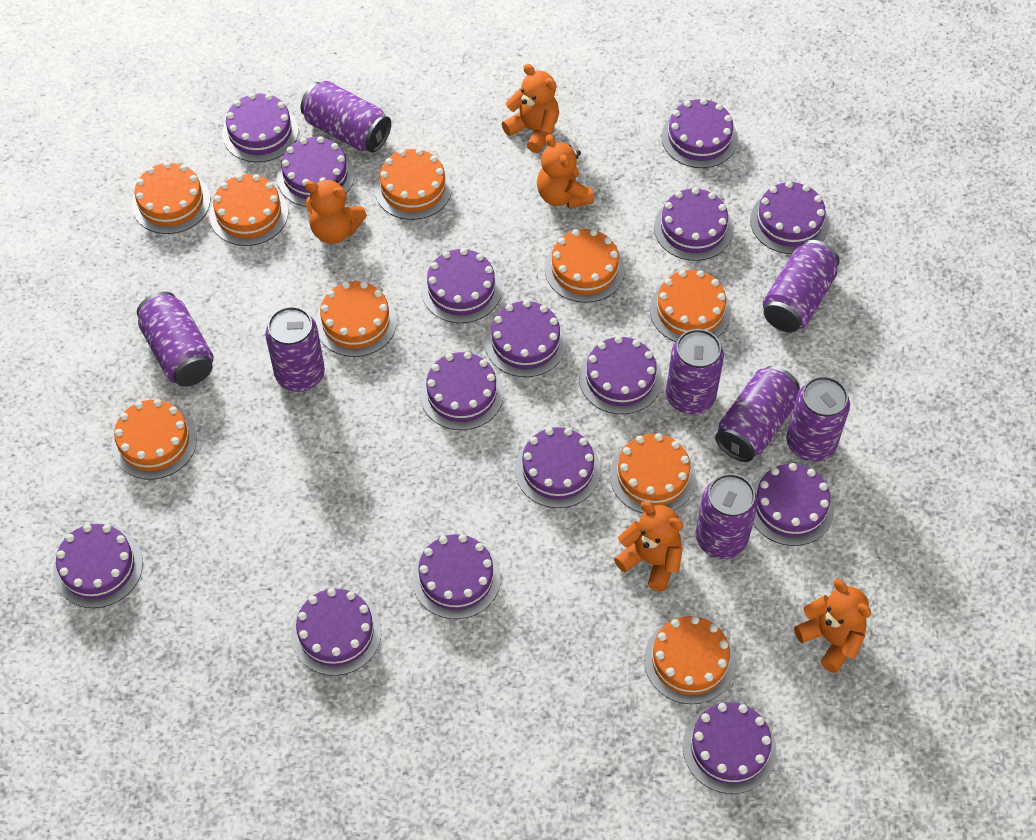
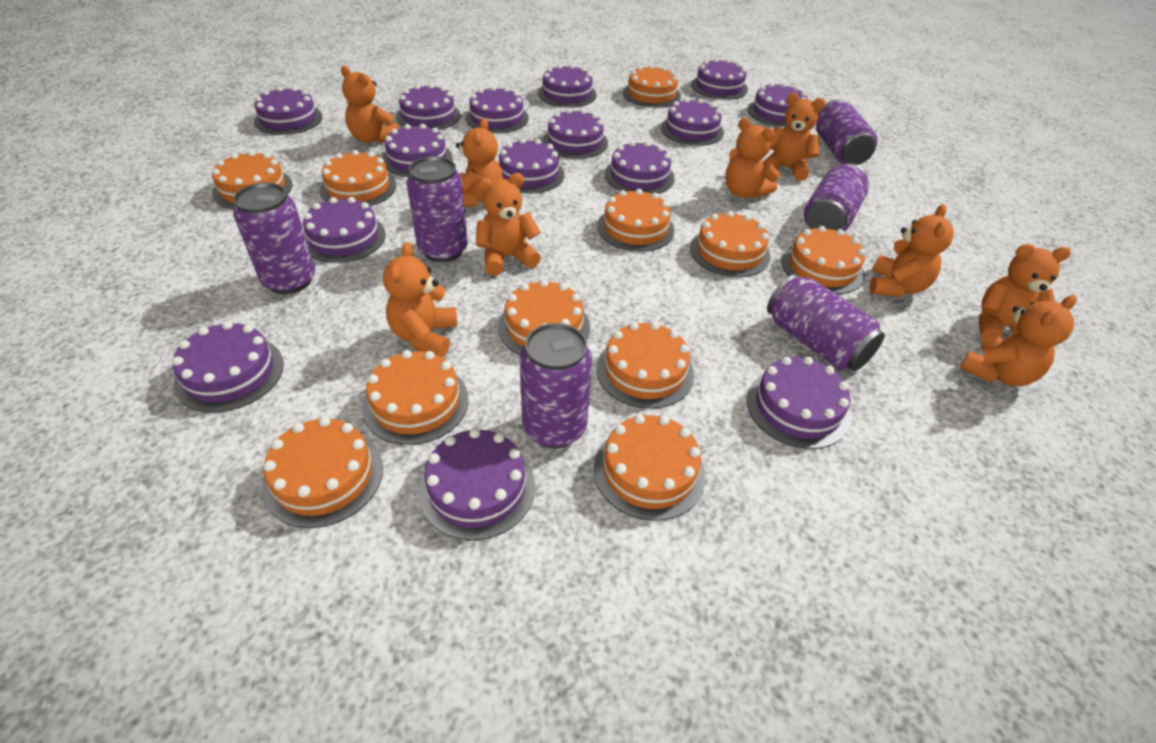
orange cake: [111,399,197,479] [132,162,210,234] [210,174,288,246] [315,281,397,357] [374,148,452,220] [545,229,625,303] [610,433,696,513] [644,616,735,704] [650,270,731,342] = 9 -> [212,150,293,209] [262,417,383,528] [320,150,396,206] [362,350,469,445] [498,279,590,355] [594,414,706,521] [596,322,694,409] [597,189,675,252] [623,65,681,108] [690,211,771,277] [781,226,866,294] = 11
orange teddy bear: [305,179,367,244] [502,64,559,153] [537,134,594,208] [614,501,684,591] [794,579,871,673] = 5 -> [341,66,400,143] [383,242,457,357] [456,118,503,207] [476,173,541,275] [725,118,780,199] [764,93,826,181] [870,204,954,297] [959,295,1077,386] [979,244,1071,341] = 9
purple can: [137,292,214,387] [265,306,325,392] [300,81,391,153] [666,329,724,414] [696,473,758,559] [715,366,800,462] [763,240,840,332] [786,376,850,462] = 8 -> [233,183,315,294] [406,156,468,262] [520,323,592,448] [767,274,885,371] [804,163,869,232] [816,100,878,165] = 6

